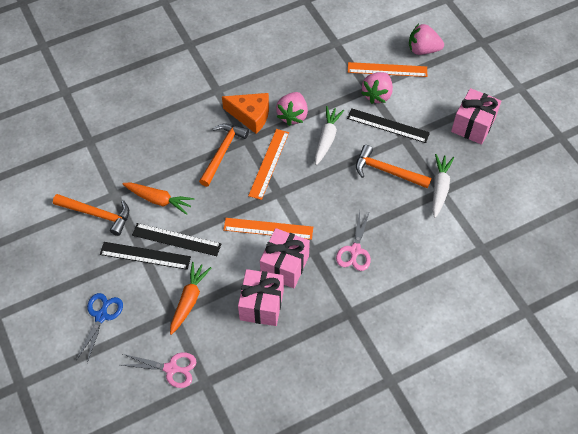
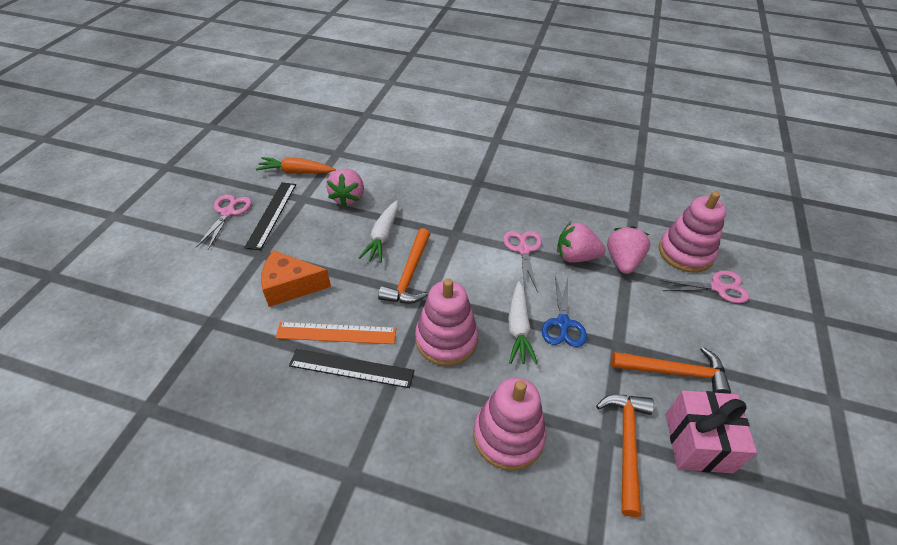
black ruler: [100,242,191,270] [132,223,221,256] [347,108,430,143] = 3 -> [244,182,296,250] [289,349,414,388] = 2
orange carrot: [123,182,195,215] [170,262,211,335] = 2 -> [256,157,335,173] = 1
orange ruler: [223,218,313,240] [248,129,289,200] [348,62,427,77] = 3 -> [275,322,396,344] = 1
pink gift: [238,269,284,326] [260,228,310,288] [451,88,501,145] = 3 -> [666,390,757,473] = 1
pink scissors: [122,352,196,388] [336,211,371,271] = 2 -> [196,194,252,250] [503,231,542,292] [660,271,749,303] = 3
pink stacking toy: none = 0 -> [415,278,478,366] [473,377,546,470] [659,191,726,273] = 3

